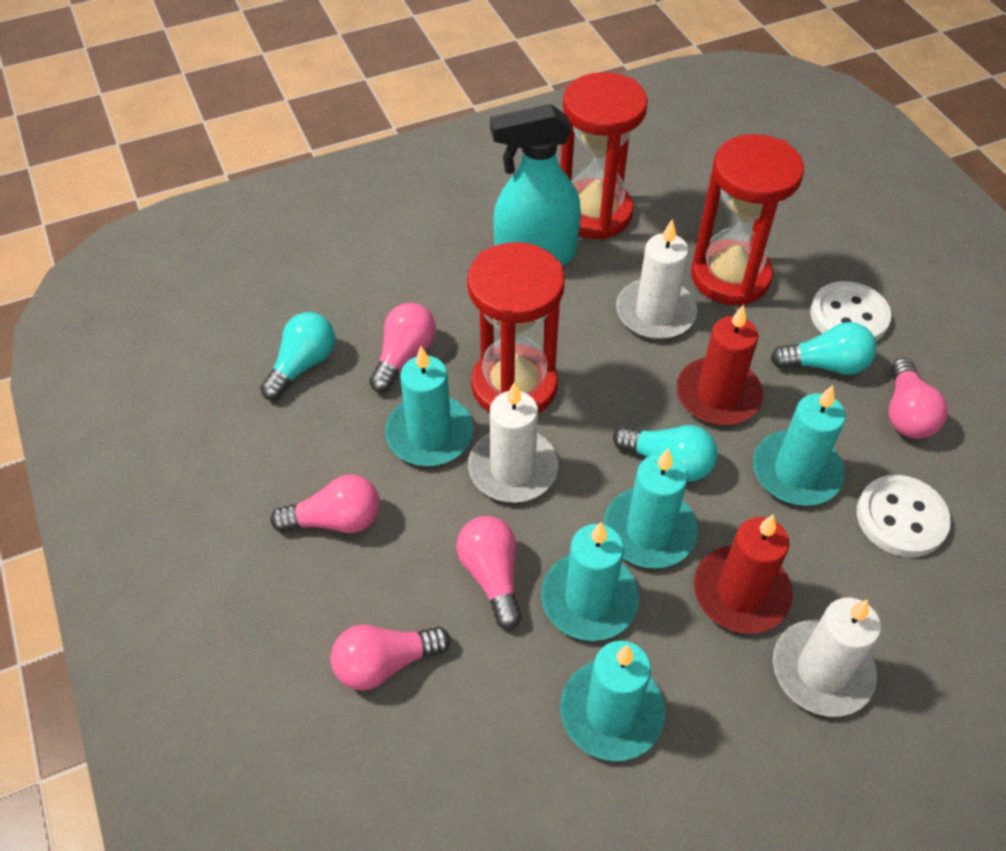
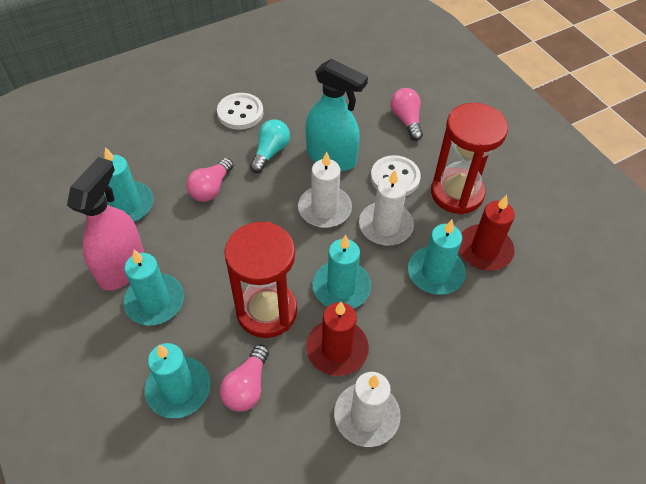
pink light bulb: [270,475,380,533] [330,625,451,691] [369,303,436,393] [457,516,522,629] [889,358,948,439] = 5 -> [186,158,234,202] [220,344,269,412] [390,88,423,141] = 3
pink spray bottle: none = 0 -> [67,157,144,291] = 1
red hourglass: [467,242,565,414] [560,72,648,239] [691,134,804,305] = 3 -> [225,222,297,338] [431,103,508,215] = 2
turquoise light bulb: [260,312,335,400] [613,425,718,482] [771,322,877,375] = 3 -> [250,120,290,173] = 1

